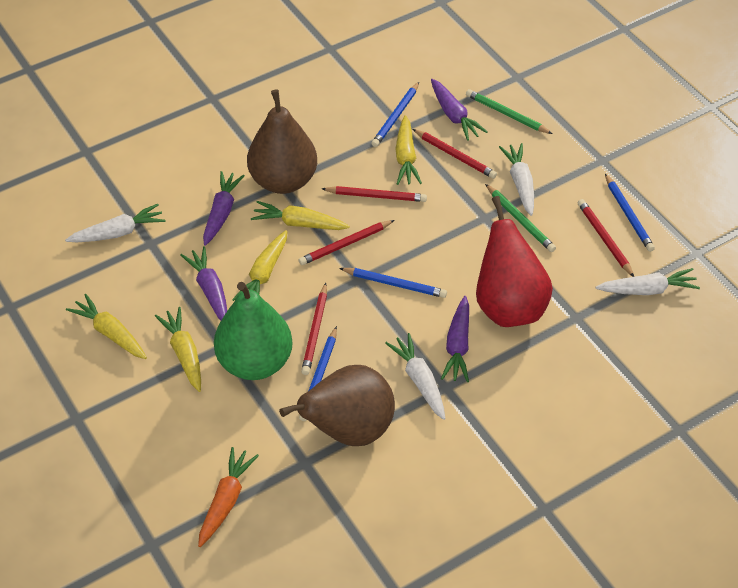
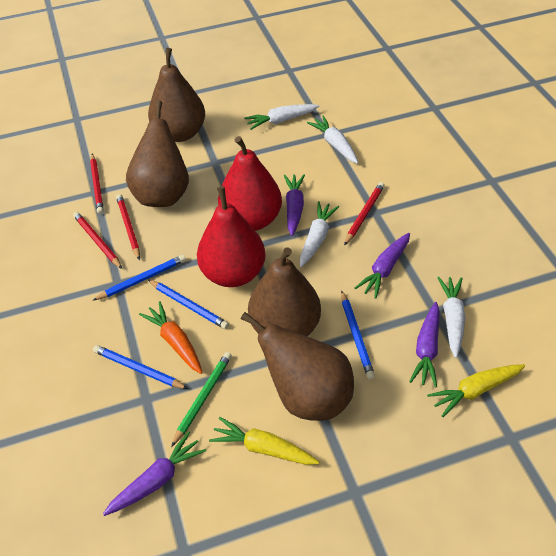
brown pear: [247,89,317,194] [279,365,395,446] = 2 -> [126,100,189,207] [148,48,205,142] [241,312,354,421] [248,247,321,336] = 4
green pear: [214,282,293,380] = 1 -> none = 0
green pencil: [466,89,552,134] [485,184,556,252] = 2 -> [171,352,232,447] = 1
red pear: [476,196,553,327] = 1 -> [197,186,265,287] [218,136,282,231] = 2
red pencil: [299,220,394,265] [301,283,327,375] [322,186,427,202] [413,129,497,179] [578,199,634,277] = 5 -> [73,212,122,269] [90,154,104,214] [116,194,140,260] [344,182,385,246] = 4
yellow carrot: [66,294,147,359] [155,307,201,392] [232,230,287,301] [251,201,350,230] [395,115,422,185] = 5 -> [209,417,319,465] [427,364,525,417] = 2

